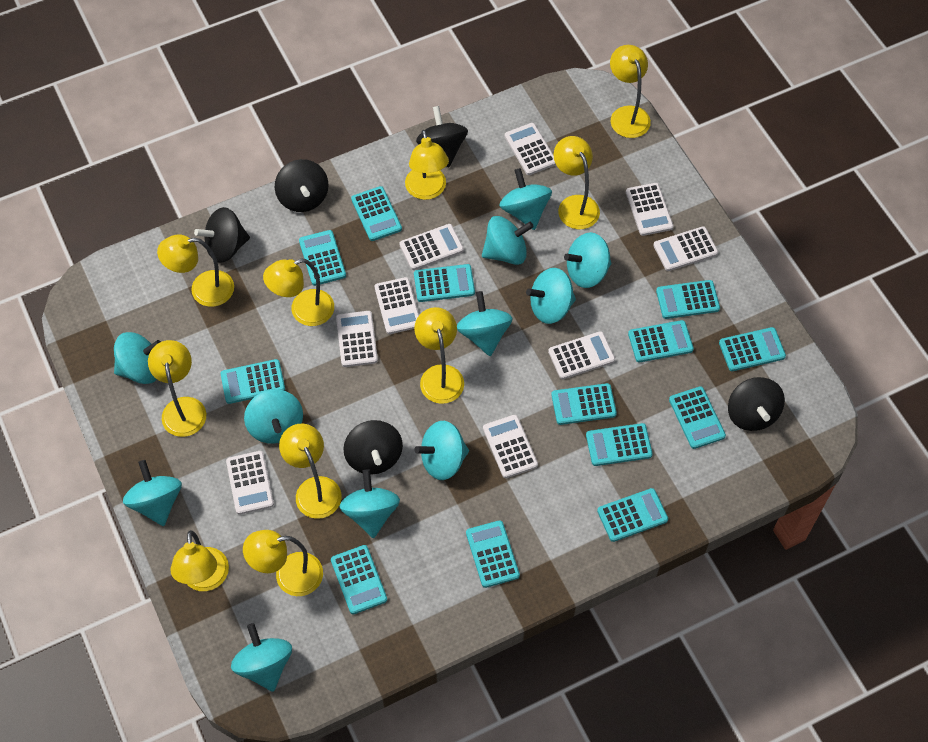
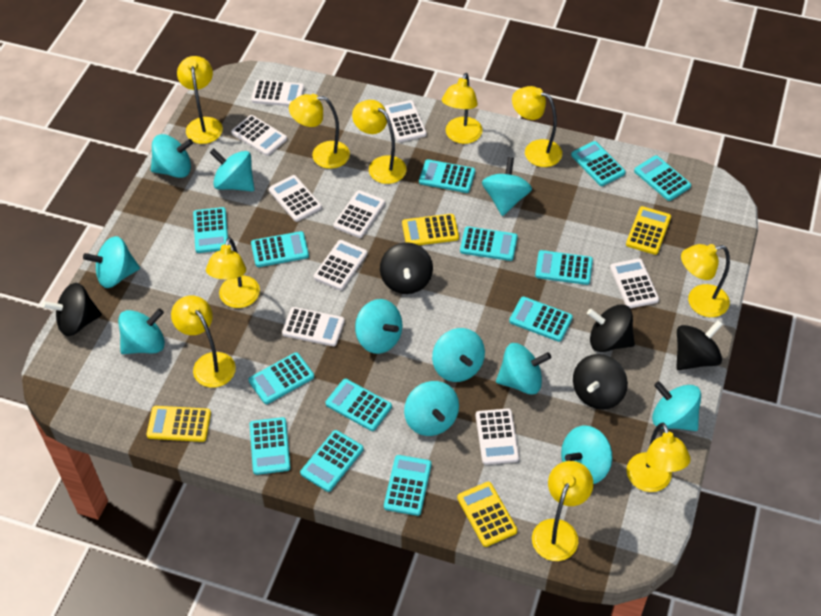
yellow calculator: none = 0 -> [147,406,211,442] [402,214,459,245] [457,482,517,547] [626,206,671,255] = 4

